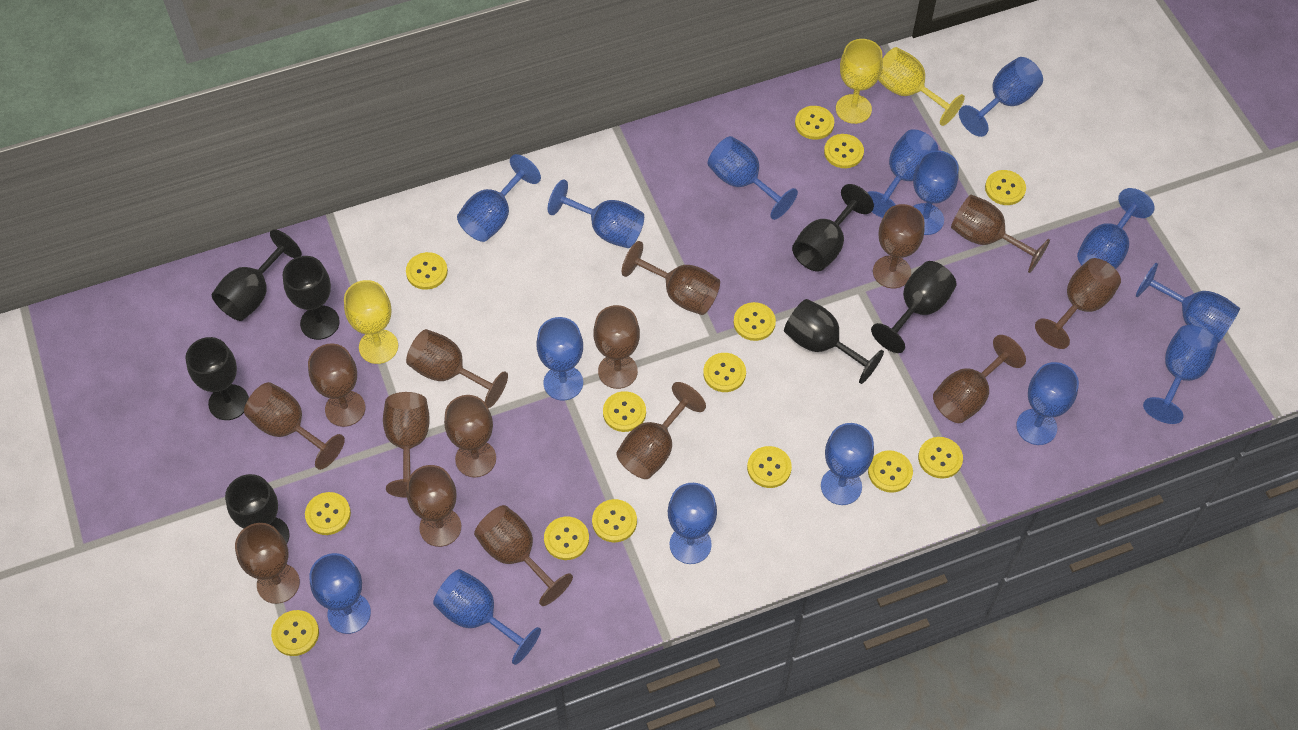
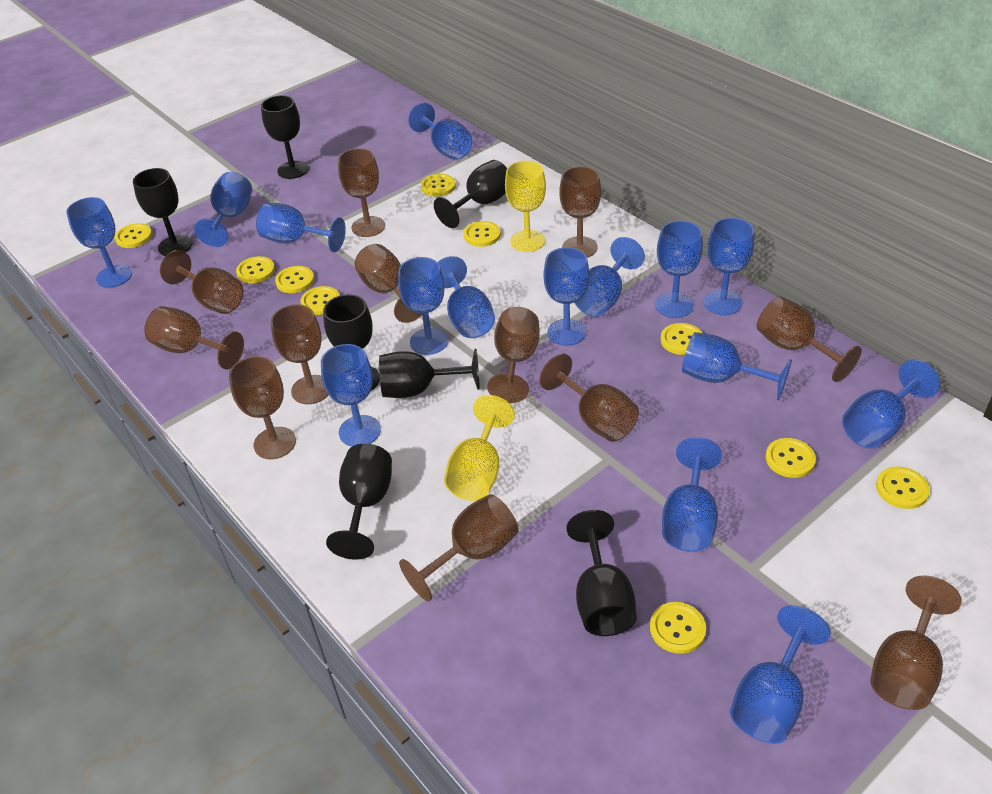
brown goblet: [235,523,300,604] [244,382,345,470] [308,343,365,427] [383,392,430,497] [406,329,508,408] [407,465,461,547] [444,395,496,477] [474,505,573,606] [593,305,640,389] [616,382,706,479] [622,241,720,315] [873,204,925,288] [933,335,1026,423] [951,195,1050,273] [1035,258,1121,349] = 15 -> [145,306,244,370] [160,250,244,314] [229,356,296,459] [270,304,328,404] [338,148,385,237] [355,244,422,323] [399,494,519,601] [487,307,540,403] [539,353,639,442] [559,166,601,258] [757,297,862,382] [870,576,962,710] = 12
yellow button: [271,610,319,656] [305,492,351,535] [406,252,448,290] [544,517,589,560] [592,499,637,542] [603,391,646,432] [703,353,746,392] [734,302,776,341] [747,446,792,488] [795,106,834,140] [824,134,864,168] [868,450,913,493] [918,437,963,479] [985,170,1026,205] = 14 -> [115,223,152,248] [236,256,275,283] [275,266,314,293] [301,286,340,315] [421,174,456,197] [464,221,501,247] [650,602,706,654] [660,323,702,355] [765,438,816,478] [876,466,930,509] = 10
yellow goblet: [344,280,398,364] [836,39,883,124] [878,47,965,126] = 3 -> [444,395,515,501] [505,161,546,252] = 2

